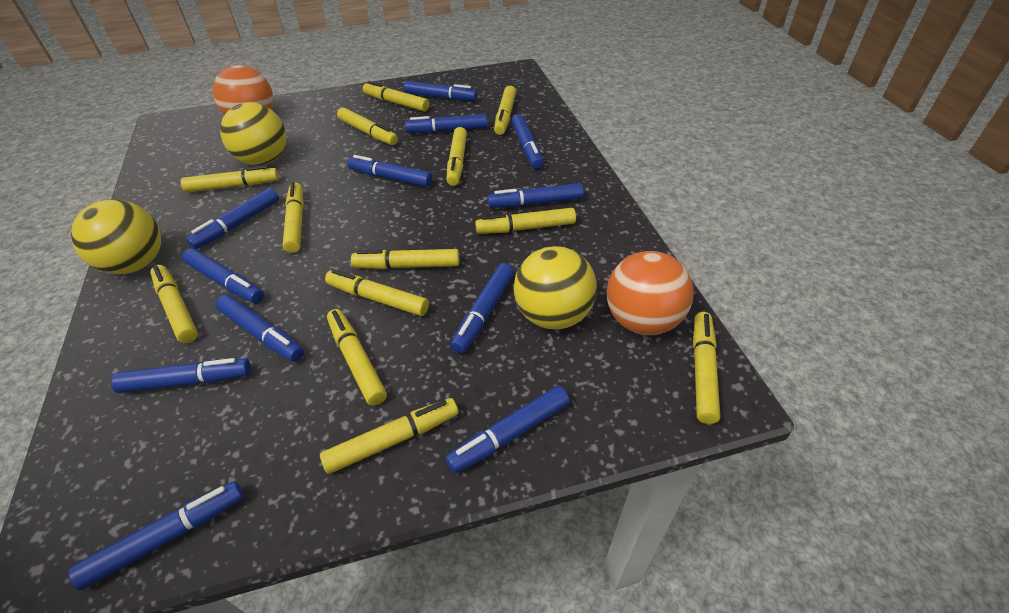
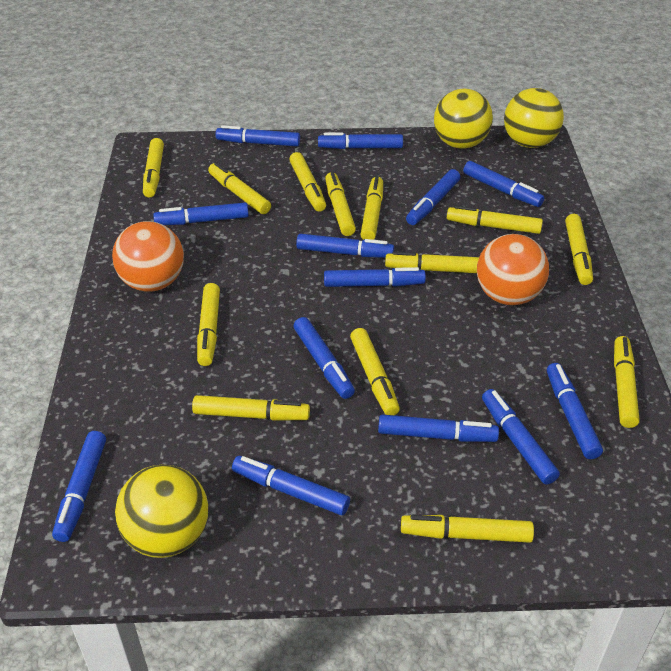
blue marker: [68,481,244,590] [111,358,251,393] [182,248,264,303] [186,188,279,249] [216,295,304,362] [348,155,432,187] [404,81,477,101] [405,114,487,133] [446,386,570,473] [451,263,514,353] [488,183,584,208] [511,114,544,169] = 12 -> [52,431,106,542] [153,203,249,225] [215,125,300,146] [232,456,350,516] [293,317,355,399] [296,234,394,258] [318,132,403,149] [324,267,426,287] [378,415,499,442] [406,169,460,225] [463,161,544,207] [482,389,560,485] [547,363,603,459] = 13

